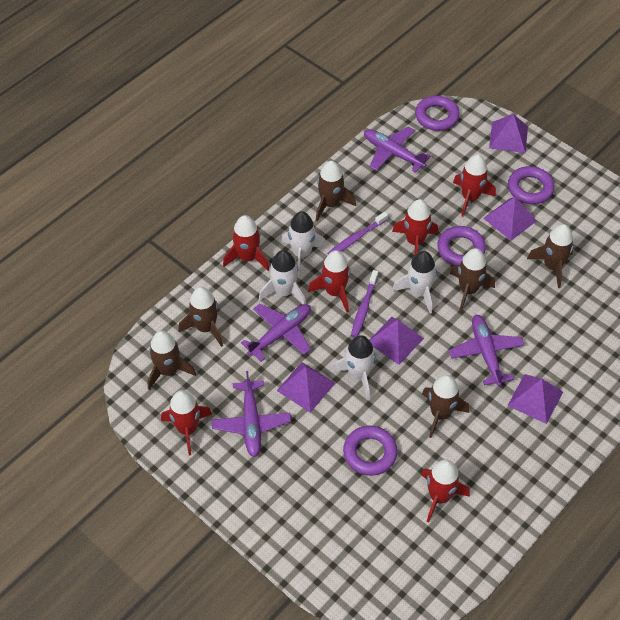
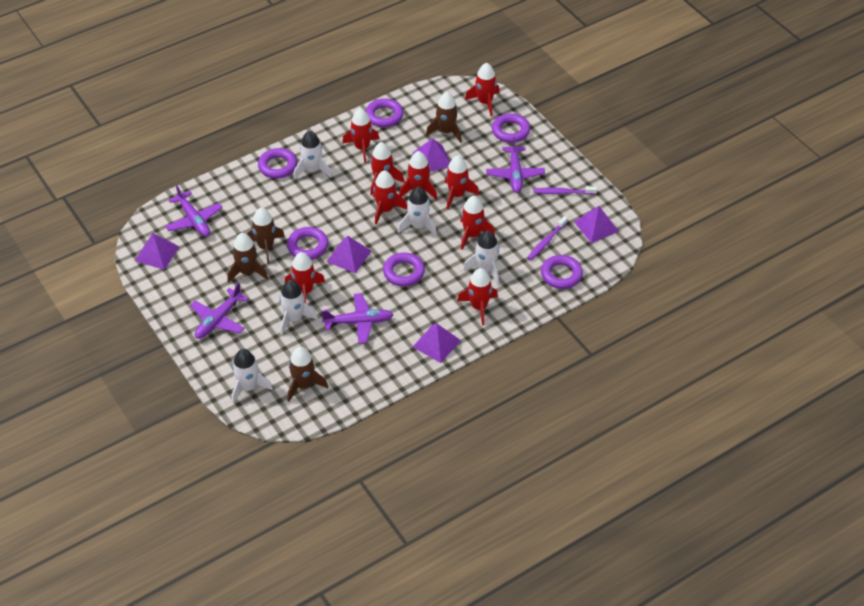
brown rocket: [148,331,196,390] [178,287,223,347] [316,161,356,221] [422,375,469,438] [450,248,495,312] [527,224,574,288] = 6 -> [227,233,268,283] [246,208,285,264] [288,347,328,402] [426,92,462,143] = 4
purple ring: [343,426,398,476] [415,96,460,131] [437,226,486,266] [508,166,555,204] = 4 -> [258,148,297,178] [287,227,328,260] [366,98,403,127] [383,253,425,287] [492,113,530,143] [541,255,583,289] = 6
red rocket: [161,390,212,455] [223,215,269,271] [308,250,350,312] [392,199,438,256] [421,459,470,523] [453,154,496,217] = 6 -> [284,252,325,303] [342,108,379,163] [370,142,404,196] [373,170,407,225] [399,151,437,200] [445,156,479,210] [457,268,498,325] [460,196,495,250] [465,63,499,116] = 9
white rocket: [259,250,306,305] [281,211,327,275] [331,335,378,399] [392,251,437,314] = 4 -> [232,349,273,404] [280,280,318,335] [294,131,332,179] [398,187,437,236] [463,230,499,285] = 5

